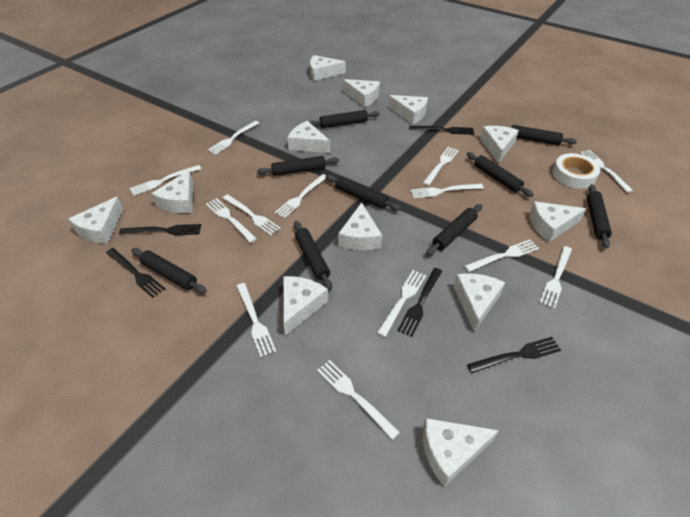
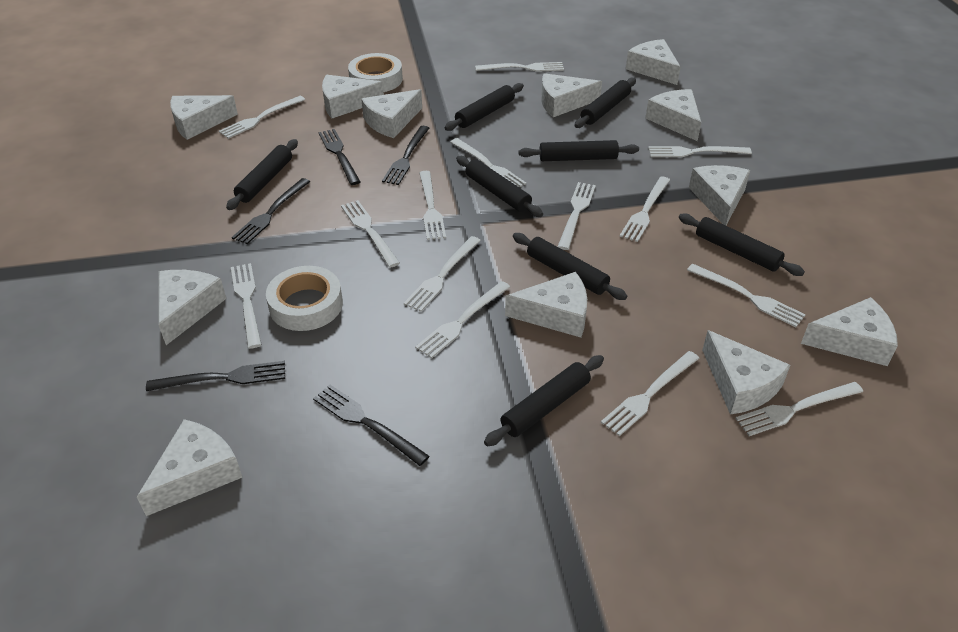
black rolling pin: [131,248,207,293] [257,156,339,176] [294,221,332,290] [310,110,380,128] [325,175,401,211] [426,204,482,256] [467,152,534,197] [511,125,577,145] [587,185,612,249] = 9 -> [226,139,298,210] [444,83,524,131] [456,156,543,217] [484,355,604,446] [513,233,627,300] [519,140,639,161] [574,78,636,128] [679,214,805,276] = 8
white fork: [129,165,201,196] [206,198,257,243] [207,121,259,155] [222,194,281,235] [236,283,276,358] [274,174,326,218] [317,360,400,440] [377,270,426,337] [410,184,484,199] [423,147,459,186] [464,240,539,272] [539,246,572,309] [580,150,633,193] = 13 -> [219,96,305,139] [231,263,262,349] [341,200,400,267] [404,236,481,312] [415,281,510,358] [420,171,446,240] [450,138,526,187] [475,62,564,72] [557,182,596,250] [601,351,700,436] [619,176,670,242] [648,146,752,157] [687,264,806,327] [735,382,863,436] = 14
white tape: [552,153,600,189] = 1 -> [266,266,343,331] [348,53,403,92] = 2

